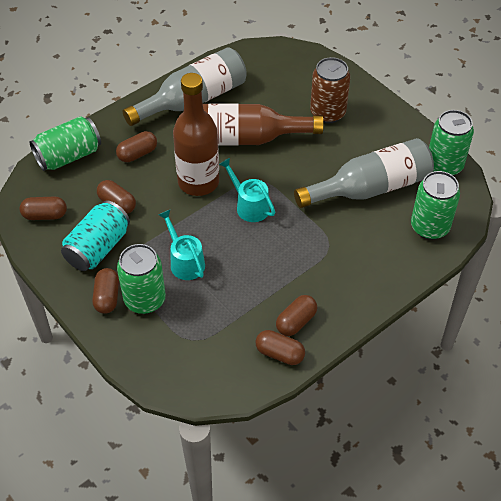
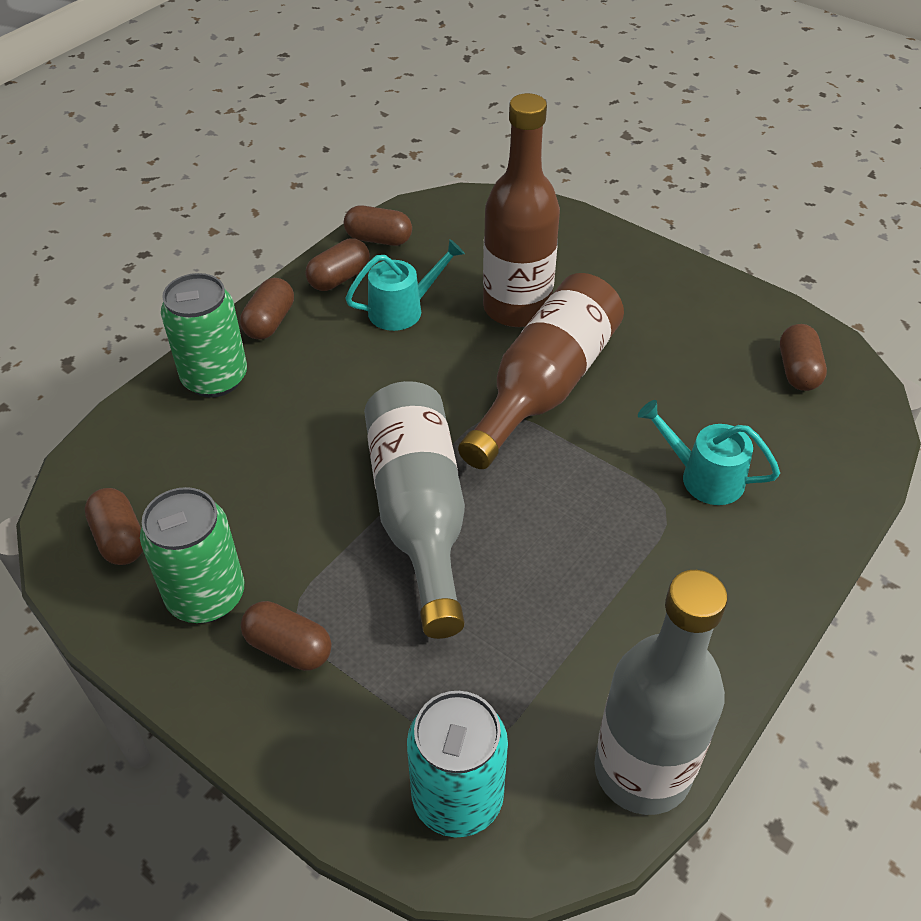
brown can: [310,57,350,123] = 1 -> none = 0
green can: [30,116,101,171] [117,244,166,314] [411,171,460,240] [429,110,474,176] = 4 -> [140,487,244,623] [161,273,247,398] = 2

